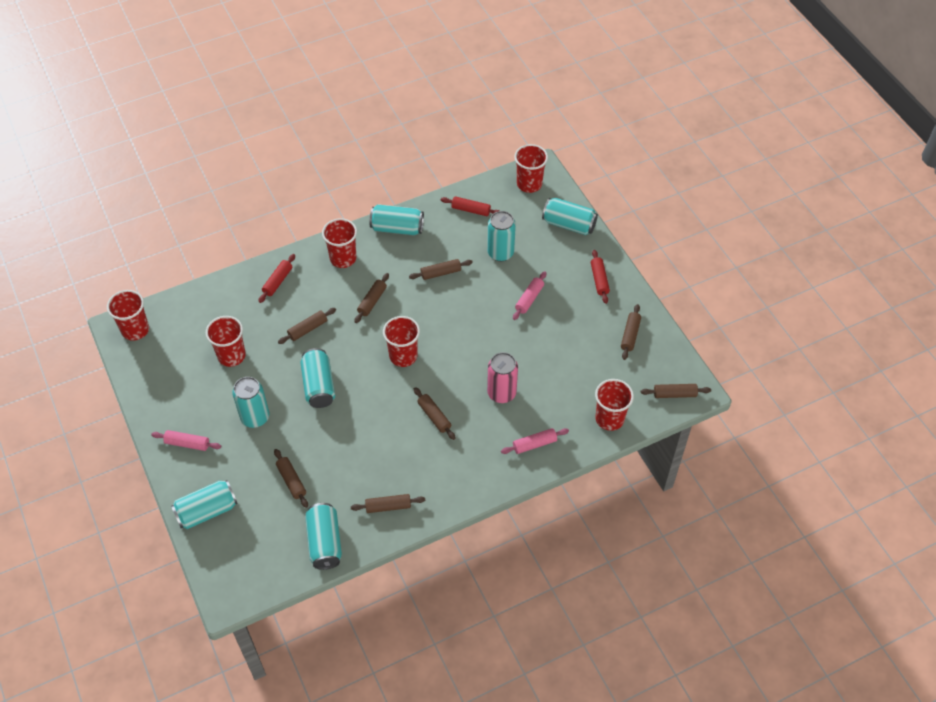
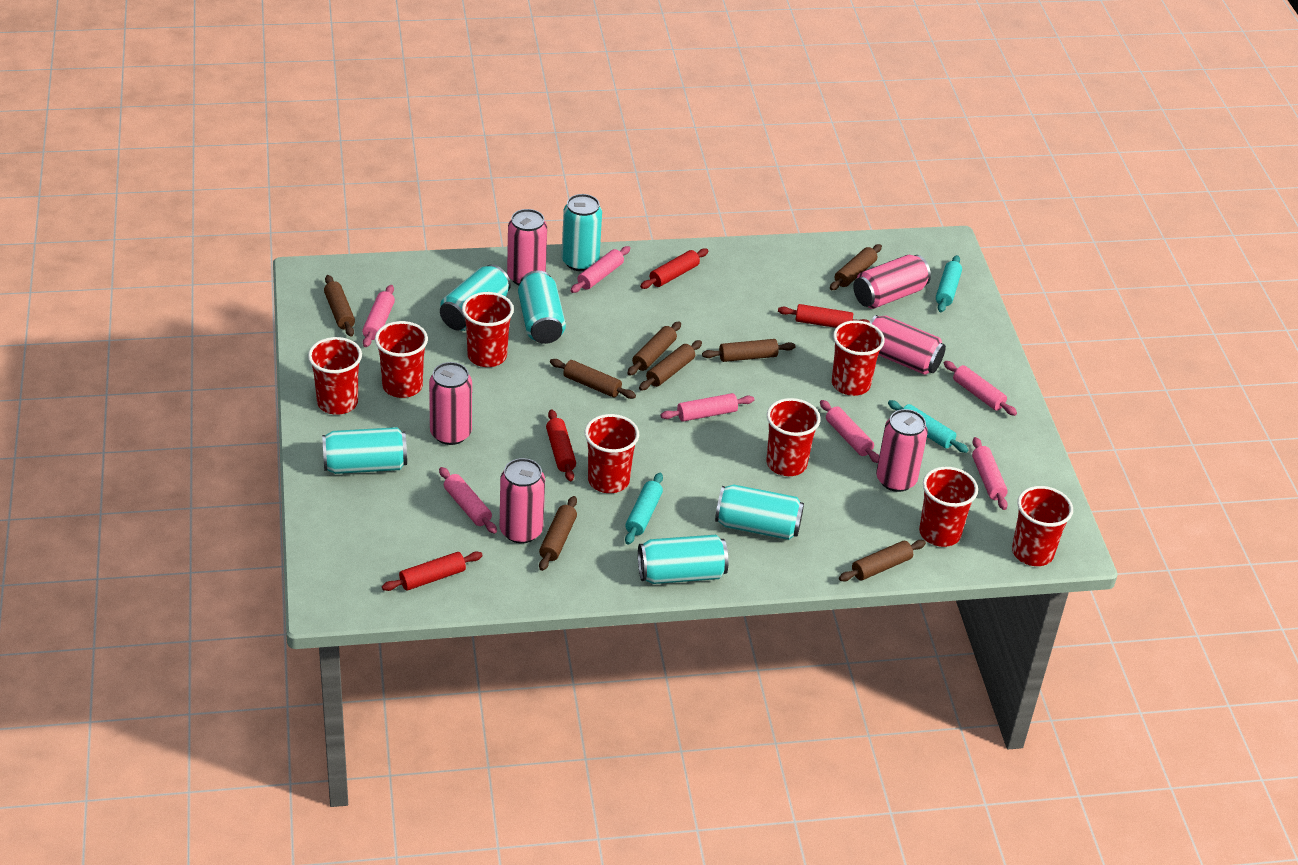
pink can: [487,352,518,403] = 1 -> [429,362,472,445] [500,458,545,543] [507,209,547,285] [853,255,931,309] [869,315,946,375] [876,409,928,492] = 6
pink rolling pin: [151,430,221,451] [501,428,569,454] [513,271,546,320] = 3 -> [362,285,395,347] [439,467,497,534] [571,246,630,293] [661,393,754,422] [820,400,879,463] [944,361,1017,416] [972,437,1008,510] = 7
red cup: [107,290,149,341] [206,316,246,367] [322,218,357,268] [383,316,420,367] [514,144,548,193] [595,379,634,431] = 6 -> [308,337,362,415] [375,321,428,398] [462,292,514,367] [585,414,639,493] [766,398,820,476] [832,320,885,396] [919,467,978,547] [1012,486,1073,566] = 8
red rolling pin: [258,254,295,303] [441,196,499,216] [591,250,610,304] = 3 -> [382,552,483,591] [546,409,576,481] [640,248,708,289] [778,304,870,328] = 4
turquoise can: [171,480,238,529] [232,377,269,428] [300,348,335,408] [305,503,342,570] [369,204,424,235] [487,211,516,261] [542,198,598,235] = 7 -> [322,427,407,474] [440,264,511,331] [518,270,566,344] [562,194,602,271] [638,535,728,584] [715,484,804,540] = 6
turquoise rolling pin: none = 0 -> [625,473,663,545] [888,400,968,453] [936,255,962,312] = 3

